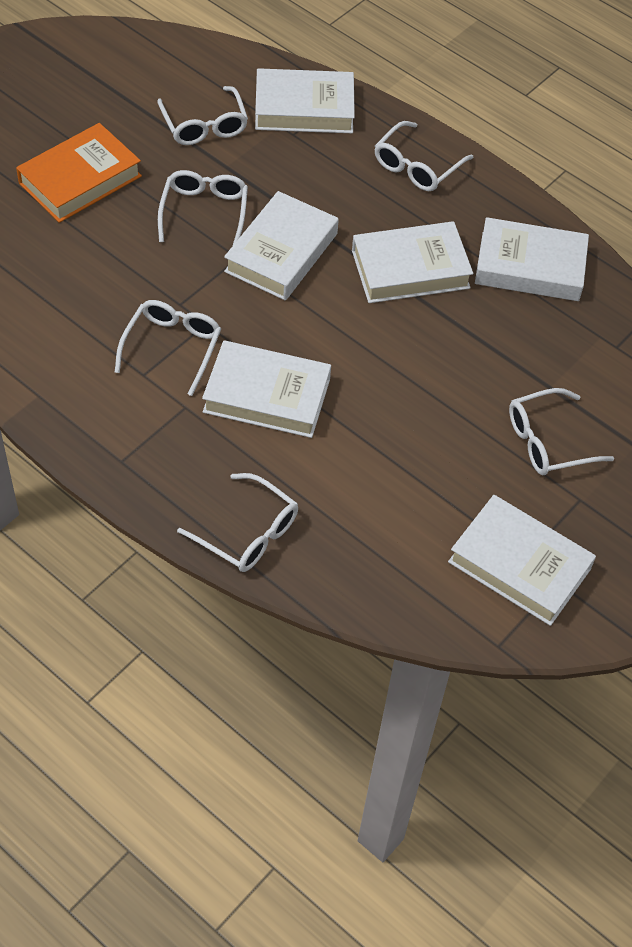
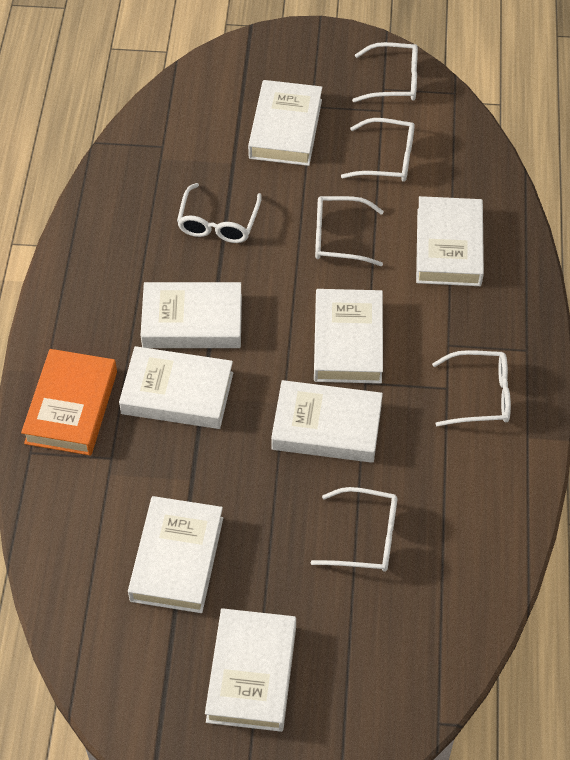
white book: [202,340,331,438] [224,191,339,300] [255,68,355,133] [352,221,473,303] [448,495,596,626] [475,217,589,301] = 6 -> [119,346,233,429] [128,496,223,613] [140,282,242,348] [205,608,296,732] [248,80,322,166] [271,380,383,463] [314,289,383,384] [416,196,484,286] = 8

